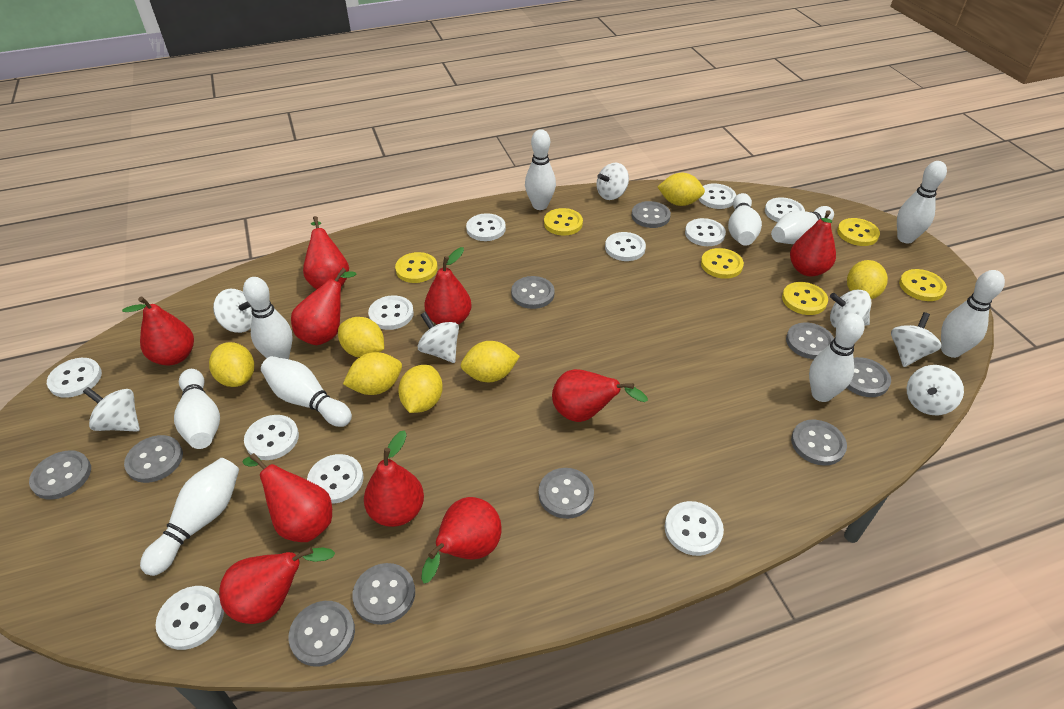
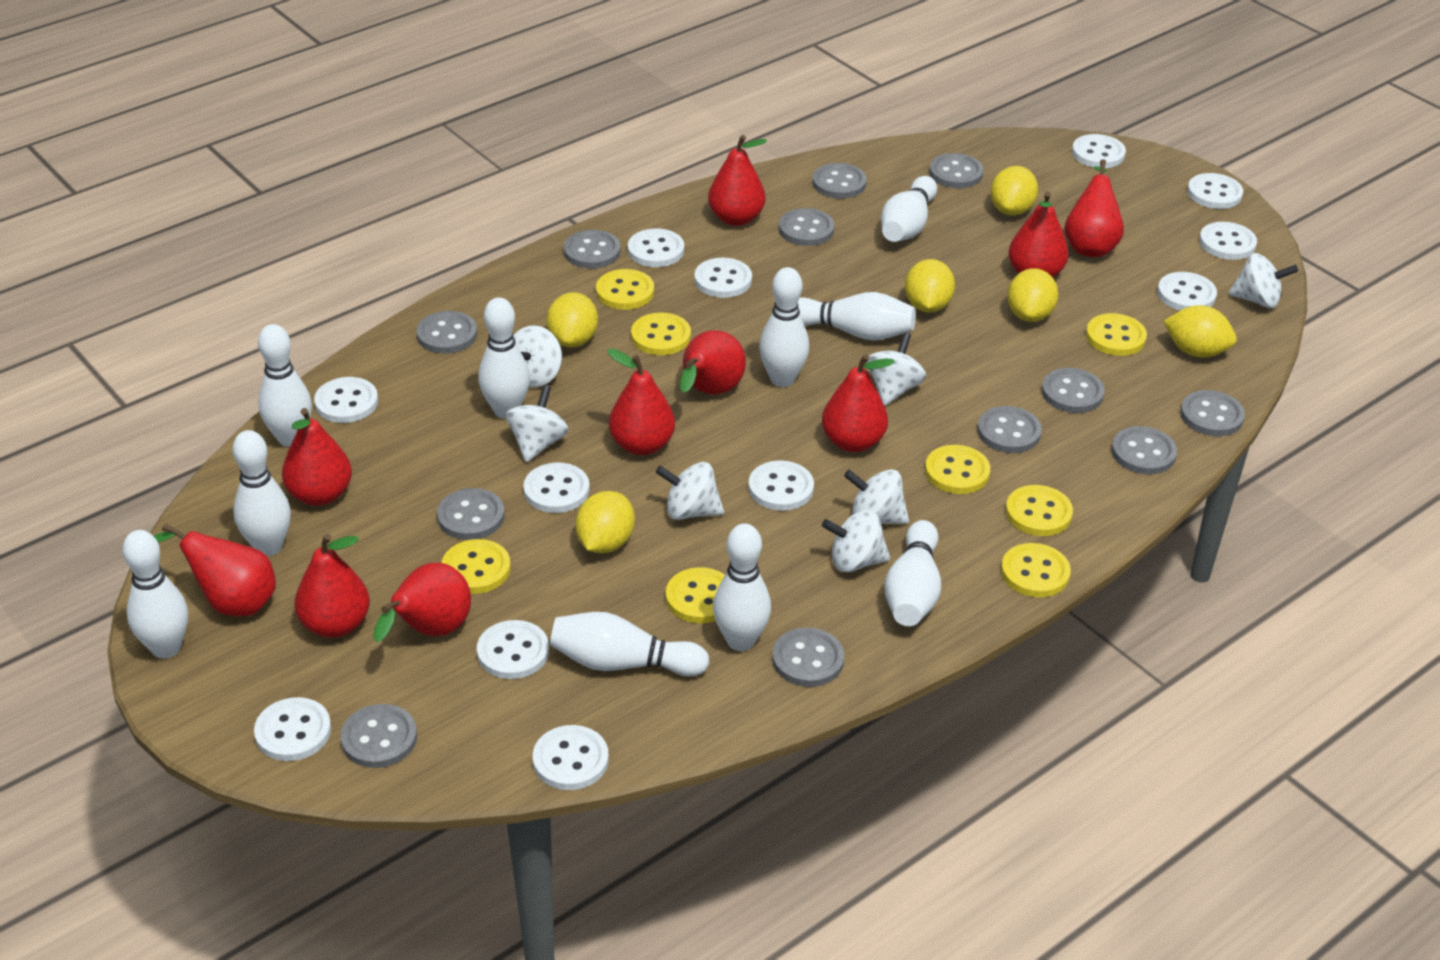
grey button: [29,450,91,500] [124,435,183,483] [288,601,355,667] [352,563,415,625] [511,276,555,309] [539,468,594,519] [631,201,671,228] [786,322,834,359] [791,420,847,466] [847,357,891,397] = 10 -> [340,704,417,768] [416,311,477,354] [437,488,504,540] [564,230,620,269] [772,627,844,687] [779,208,835,246] [812,163,867,199] [929,153,984,188] [977,406,1042,453] [1042,368,1105,413] [1111,426,1177,474] [1180,390,1245,436] = 12
white button: [47,358,102,398] [155,586,224,650] [244,415,299,460] [307,454,364,504] [368,295,414,330] [466,213,506,241] [605,232,646,261] [665,501,724,556] [685,218,726,246] [699,183,736,209] [765,198,805,222] = 11 -> [254,697,331,761] [314,377,378,423] [477,620,549,679] [523,462,590,513] [533,725,609,790] [628,228,684,267] [694,258,752,298] [749,460,814,511] [1072,134,1126,168] [1157,272,1217,311] [1187,173,1243,209] [1199,222,1257,260] = 12
yellow button: [395,252,438,283] [544,208,583,235] [701,248,744,279] [782,282,828,315] [837,218,880,246] [899,269,947,301] = 6 -> [441,539,511,594] [596,269,654,310] [631,312,691,355] [666,567,725,623] [925,445,990,494] [1001,543,1071,597] [1006,485,1073,536] [1086,313,1147,356] = 8
yellow lemon: [209,342,254,387] [338,317,384,358] [343,352,402,395] [398,365,443,413] [461,341,520,382] [657,173,705,206] [847,260,888,299] = 7 -> [546,292,598,347] [575,491,635,553] [905,259,955,312] [991,166,1038,216] [1007,268,1059,322] [1164,305,1237,357] = 6

